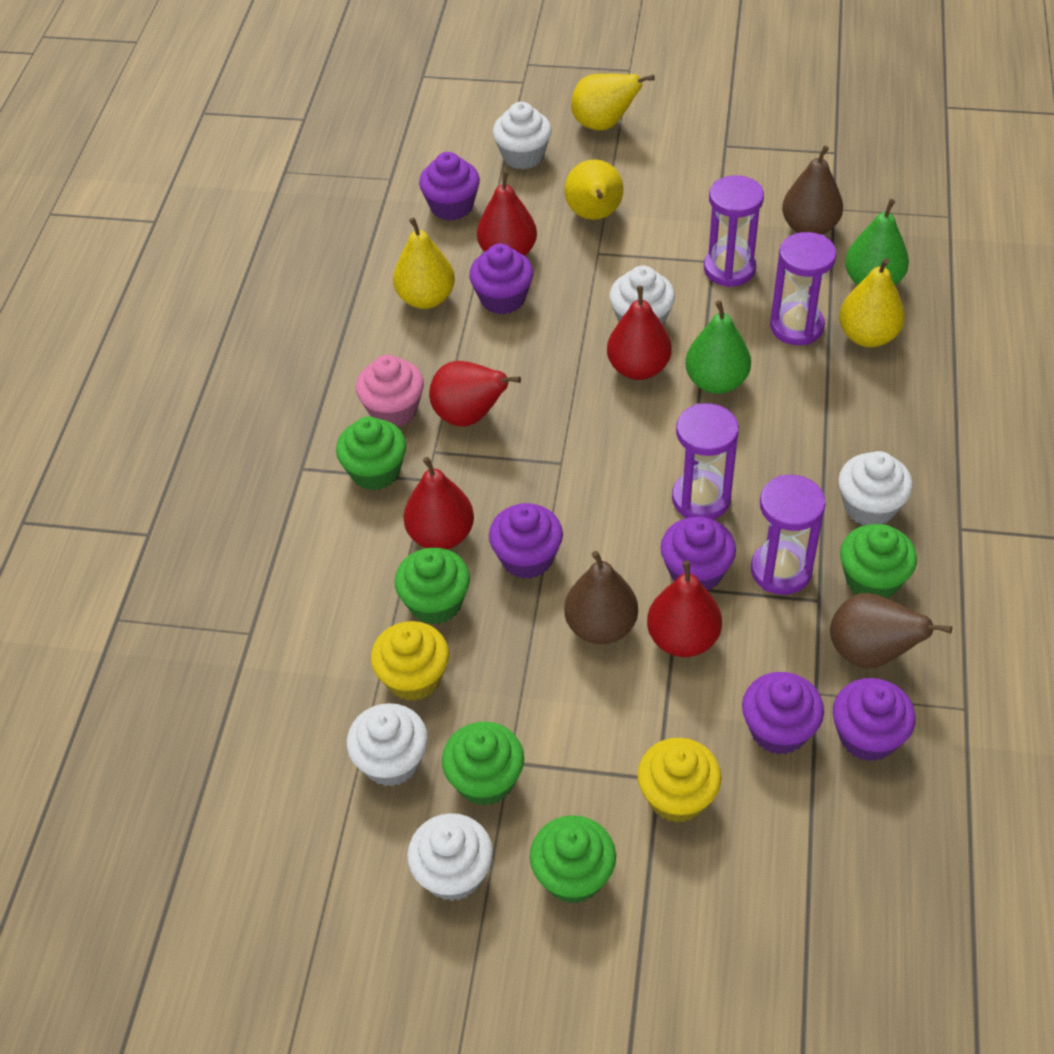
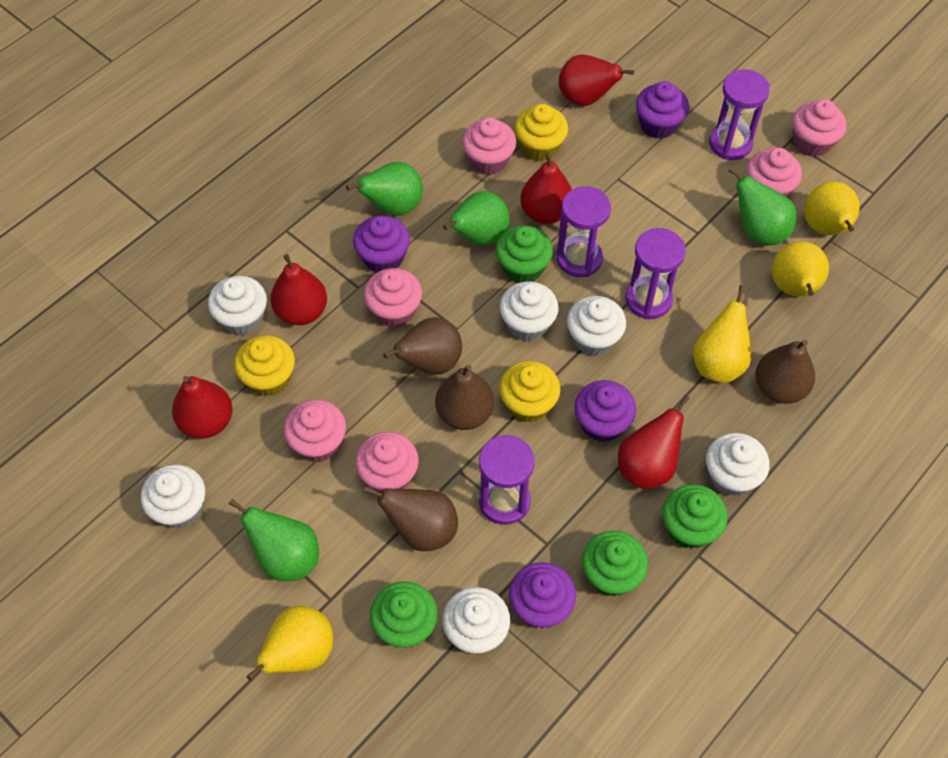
brown pear: [564,551,638,644] [782,146,843,235] [830,593,952,669] = 3 -> [363,486,458,551] [383,317,462,375] [435,365,494,430] [755,340,815,404] = 4
green cupcake: [336,417,406,491] [394,547,470,624] [442,722,524,806] [530,815,616,903] [840,524,917,598] = 5 -> [370,581,438,648] [496,225,553,283] [582,531,648,596] [662,484,728,549] = 4
green pear: [685,300,751,394] [845,199,909,285] = 2 -> [229,499,319,581] [346,162,423,216] [443,191,510,246] [728,167,796,245] = 4
pink cupcake: [356,355,424,427] = 1 -> [284,400,346,462] [355,432,419,493] [364,268,422,327] [462,117,516,175] [747,148,802,197] [792,99,846,157] = 6
purple cupcake: [419,152,480,221] [469,244,533,314] [489,503,563,579] [660,517,736,590] [742,672,824,755] [833,678,916,761] = 6 -> [353,216,410,272] [509,562,576,628] [574,380,636,442] [636,81,689,139] = 4
white cupcake: [347,703,428,786] [407,813,493,901] [493,102,552,170] [609,266,675,325] [838,451,913,525] = 5 -> [141,464,205,529] [208,276,267,335] [442,587,510,654] [500,281,559,341] [567,296,626,356] [706,433,770,496] = 6
yellow cupcake: [371,621,449,701] [637,738,722,823] = 2 -> [234,335,295,396] [499,361,560,422] [515,104,568,161] = 3

